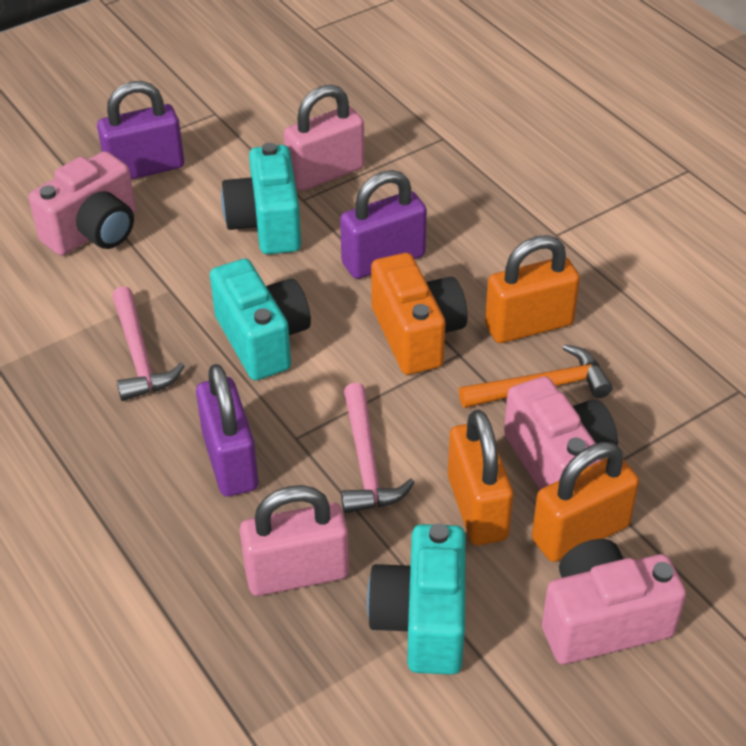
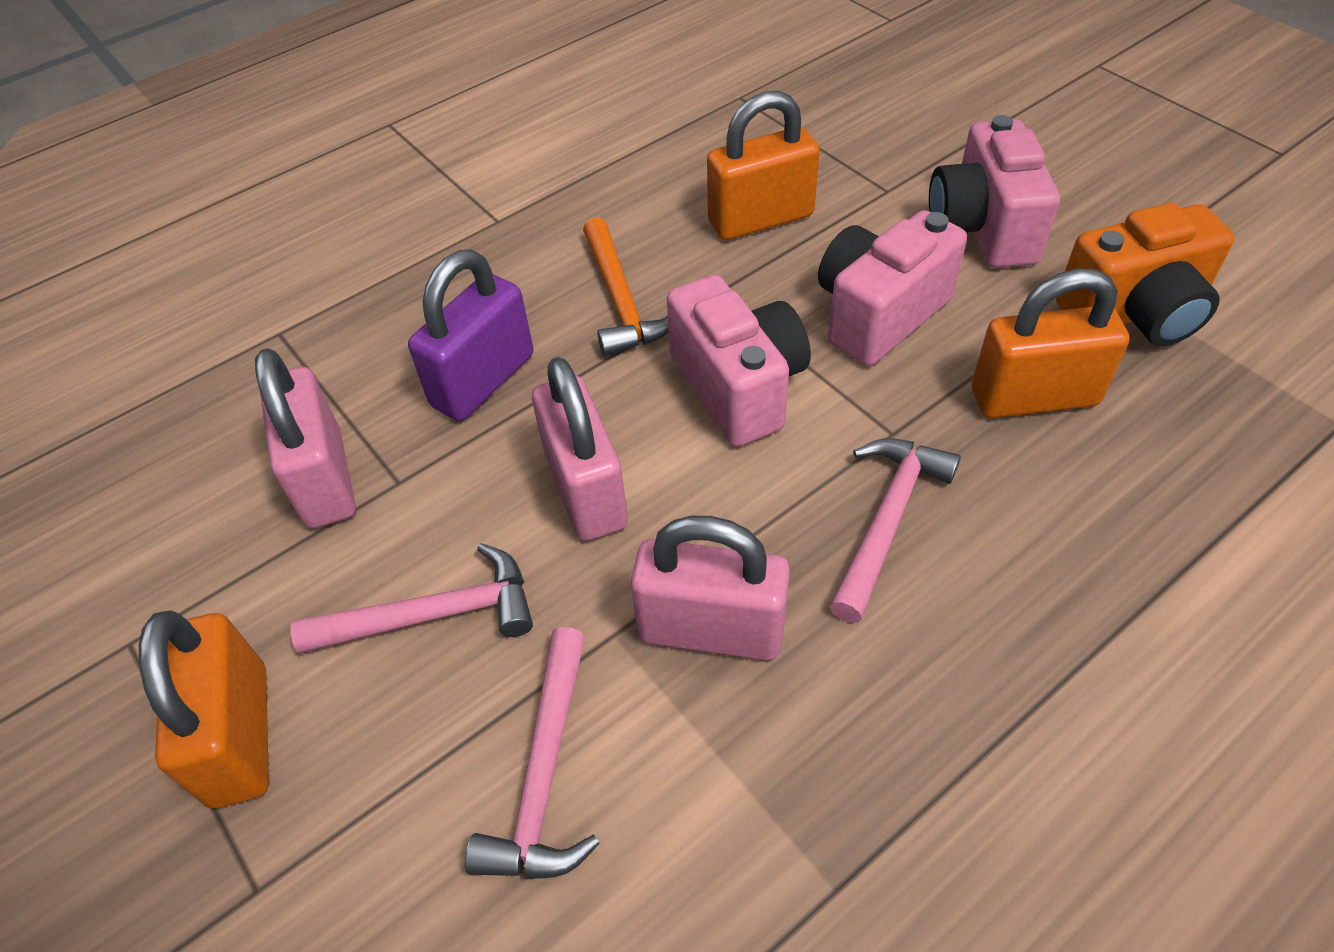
pink hammer: [112,286,185,401] [341,383,415,513] = 2 -> [291,543,533,654] [465,627,600,879] [829,438,961,623] = 3
pink padlock: [240,485,349,596] [284,84,365,191] = 2 -> [255,348,356,529] [532,357,628,541] [630,516,790,661] = 3
purple padlock: [97,81,184,180] [196,364,259,497] [340,170,427,279] = 3 -> [408,250,533,421] = 1
turquoise camera: [210,259,311,380] [221,143,301,254] [367,523,466,675] = 3 -> none = 0

